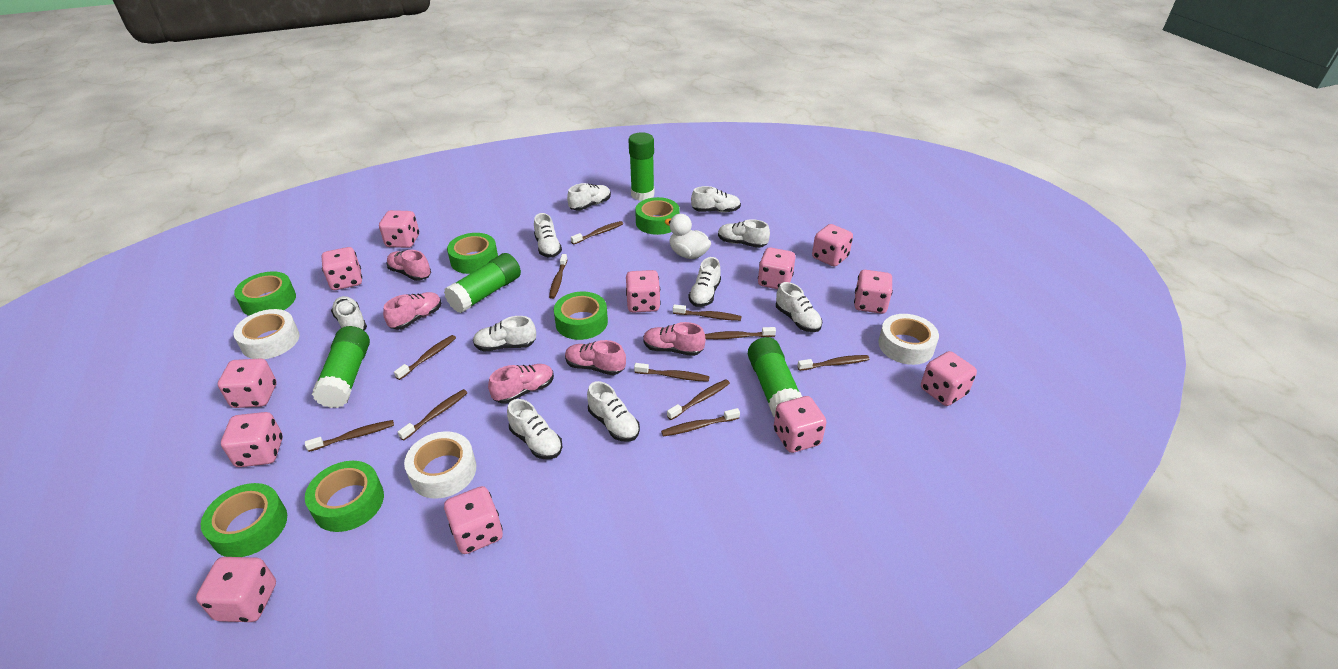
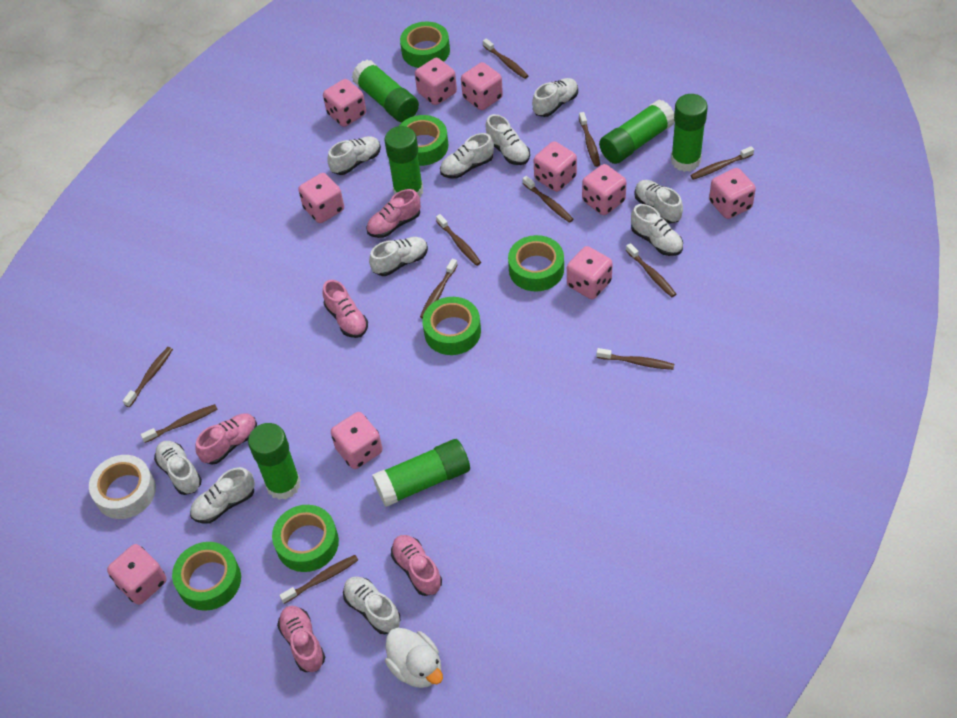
green glue stick: [312,326,370,408] [444,253,521,313] [629,133,654,201] [748,337,802,417] = 4 -> [248,423,301,500] [352,60,419,122] [372,439,470,507] [384,126,423,198] [599,99,675,164] [671,94,708,172] = 6
pink dice: [196,557,276,622] [218,358,277,408] [221,412,283,467] [322,247,362,290] [379,210,419,248] [444,486,503,554] [626,270,661,313] [758,247,795,289] [774,396,827,453] [812,224,853,267] [854,270,893,314] [921,351,977,406] = 12 -> [107,544,167,605] [298,173,344,223] [323,79,366,127] [331,412,383,469] [415,58,457,105] [461,62,503,110] [534,141,577,192] [567,246,613,299] [582,164,626,215] [709,168,756,219] = 10
white tape: [234,309,300,359] [404,431,476,499] [878,314,939,365] = 3 -> [89,455,156,519] = 1

